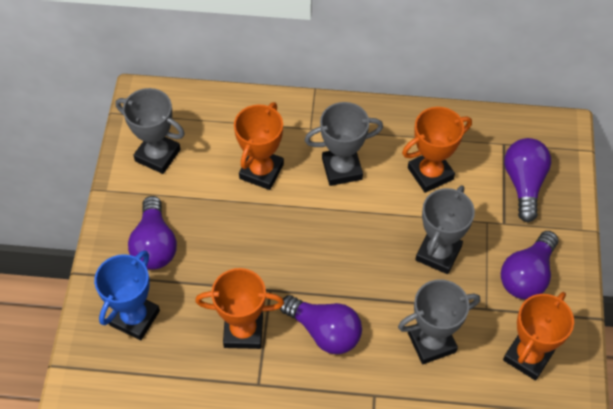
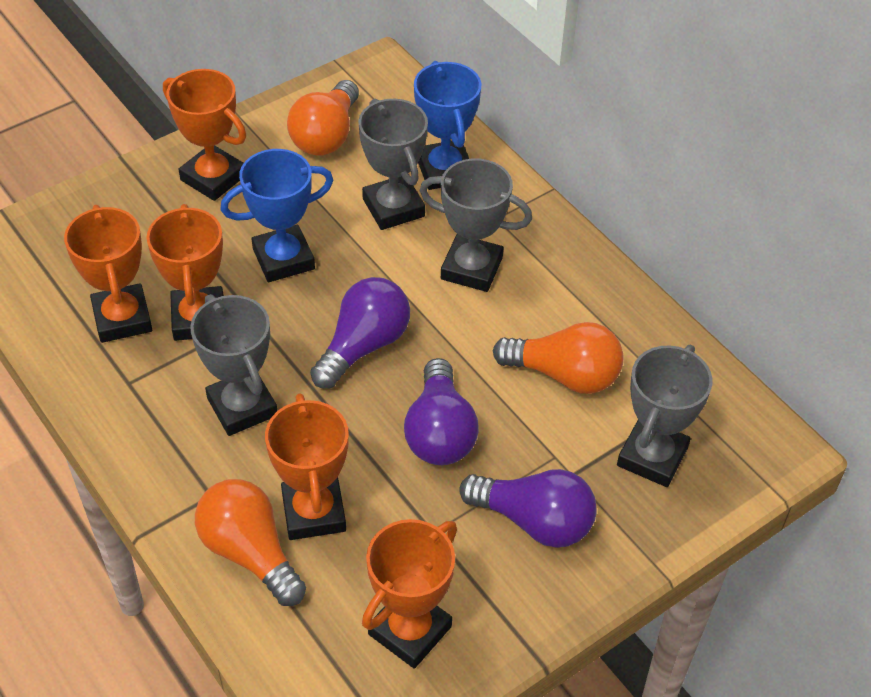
blue trophy: [94,250,160,340] = 1 -> [220,149,333,282] [414,61,482,190] = 2
orange light bulb: none = 0 -> [195,479,306,606] [287,80,359,156] [493,322,623,394] = 3
orange trophy: [195,268,284,349] [234,102,284,190] [402,107,472,193] [503,292,574,380] = 4 -> [64,205,152,343] [147,204,224,341] [163,69,246,201] [265,393,349,540] [362,519,457,669] = 5
purple light bulb: [128,196,177,270] [280,295,362,354] [501,231,558,299] [504,138,551,222] = 4 -> [310,277,410,389] [404,358,478,465] [459,469,597,548] = 3

